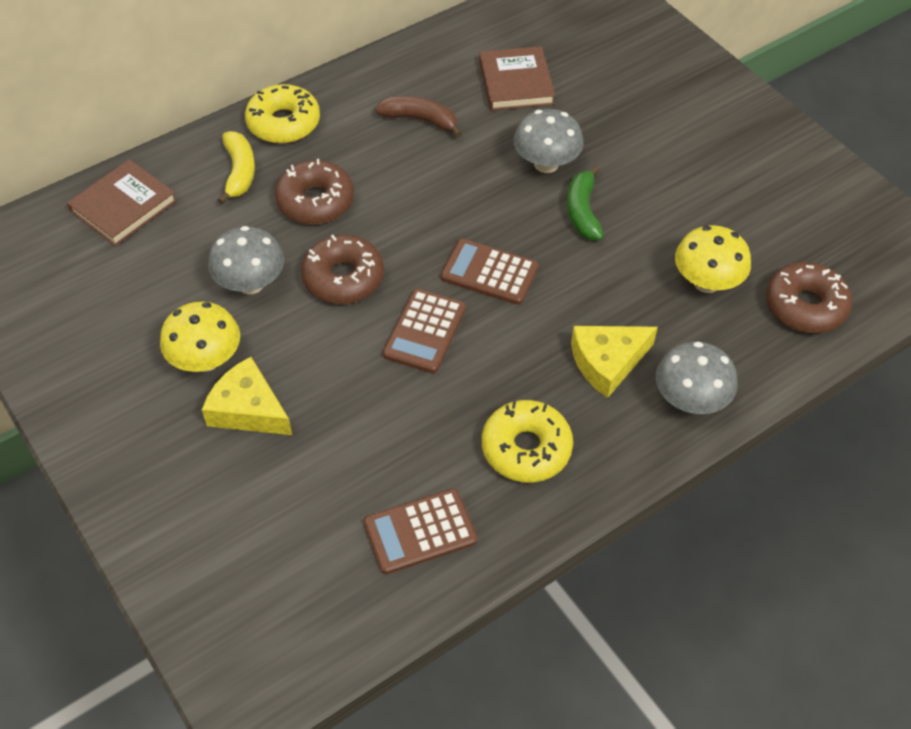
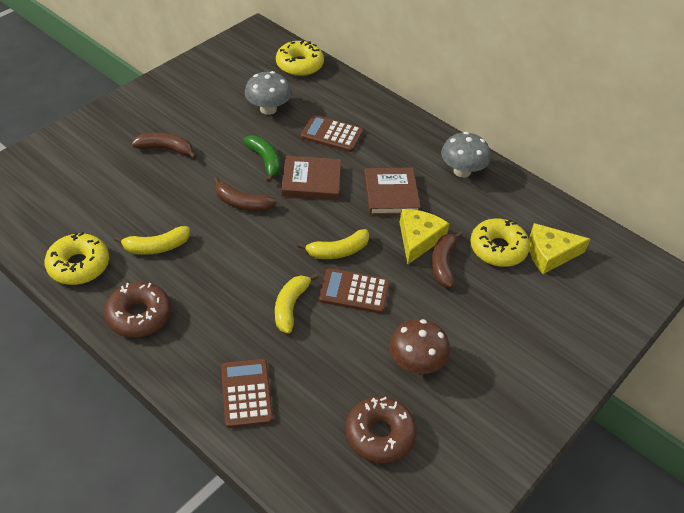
brown banana: [375,96,462,137] = 1 -> [131,133,197,159] [213,177,276,212] [431,231,463,288] = 3
brown donut: [275,159,354,224] [301,235,384,304] [766,262,852,333] = 3 -> [104,282,171,338] [345,396,417,463] = 2
brown mushroom: none = 0 -> [389,319,450,374] = 1
grey mushroom: [208,226,284,294] [514,109,584,173] [656,341,738,414] = 3 -> [245,71,291,115] [441,132,491,178] = 2
yellow banana: [218,131,255,204] = 1 -> [114,226,190,255] [275,273,318,334] [298,229,369,259] = 3
yellow donut: [245,84,320,144] [482,400,573,482] = 2 -> [45,232,109,285] [276,41,324,76] [470,219,530,267] = 3
yellow mushroom: [160,302,240,372] [675,225,751,293] = 2 -> none = 0

